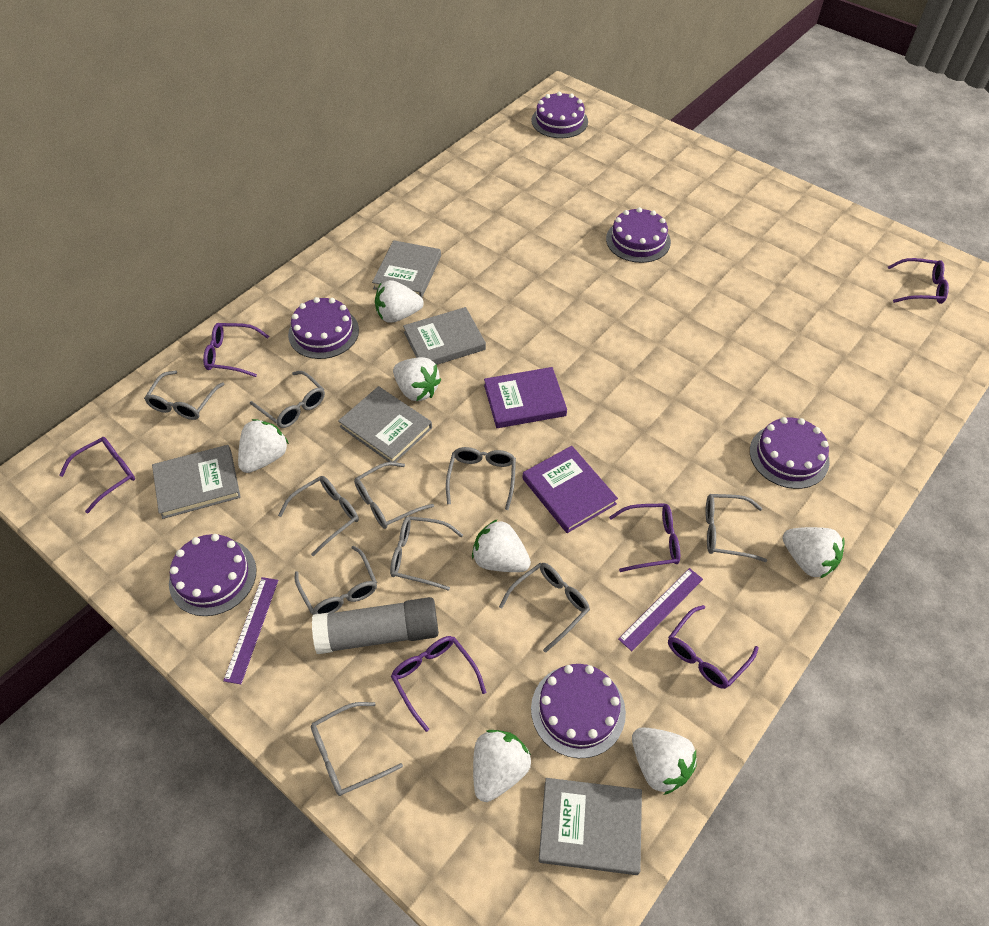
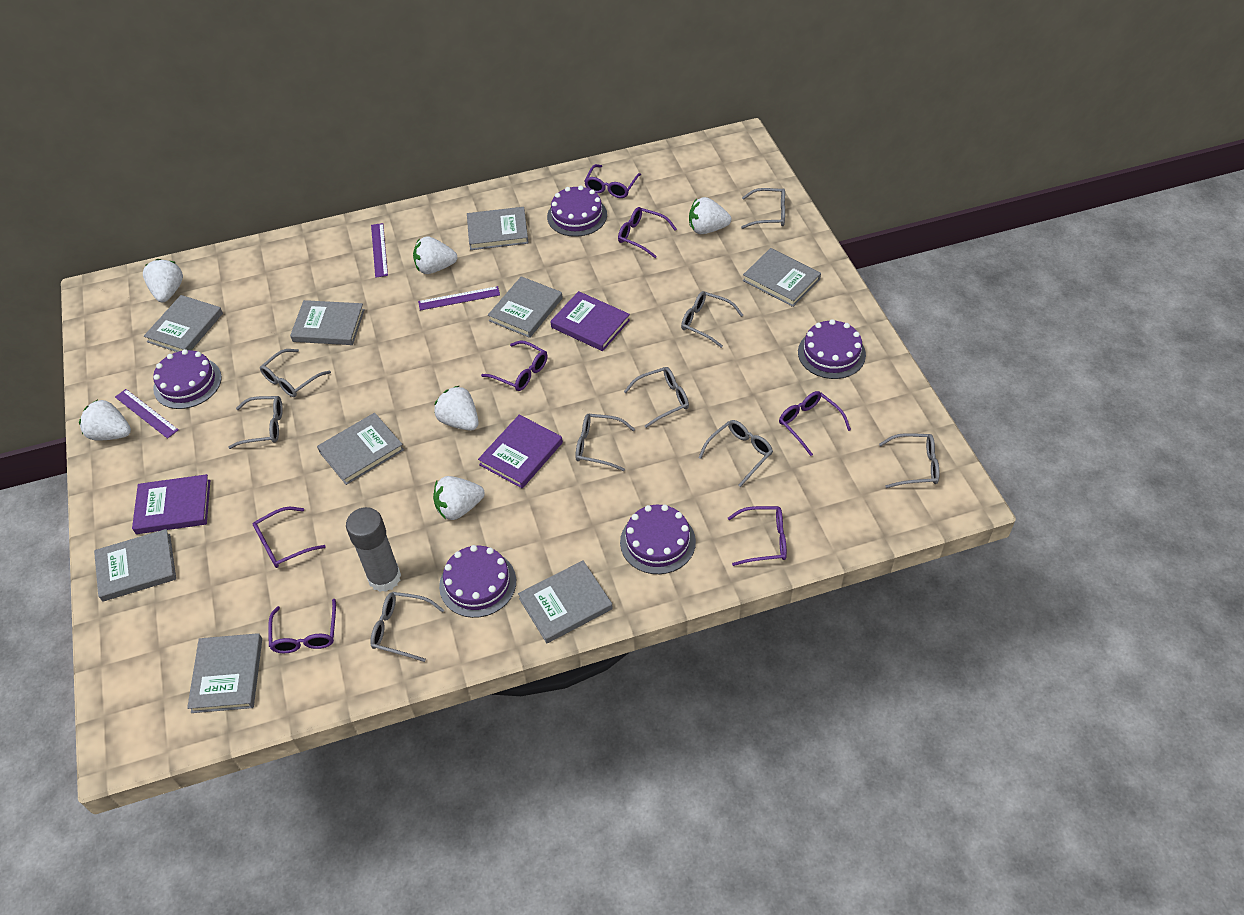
grey book: [152,445,241,519] [338,386,432,462] [372,240,441,297] [403,307,486,365] [539,778,642,875] = 5 -> [94,529,176,602] [144,295,223,352] [187,633,262,713] [290,300,365,345] [317,413,404,485] [467,207,529,250] [488,276,563,338] [518,560,613,643] [743,248,821,307] = 9
grey glasses: [144,370,224,420] [250,371,325,428] [278,476,359,557] [295,546,377,615] [311,702,403,796] [354,462,434,529] [390,516,463,591] [446,447,516,510] [499,563,590,653] [705,494,767,562] = 10 -> [228,396,283,449] [260,349,331,397] [370,592,444,662] [575,414,635,471] [624,367,689,428] [681,291,743,348] [698,420,773,487] [741,188,785,229] [879,433,940,488] = 9
purple book: [484,367,567,428] [523,446,618,533] = 2 -> [132,474,210,534] [478,415,563,488] [550,291,630,351] = 3
purple cake: [169,534,257,616] [288,297,359,359] [531,664,626,758] [532,92,588,138] [606,207,671,263] [750,417,830,489] = 6 -> [153,349,222,409] [439,545,516,618] [547,185,607,237] [620,505,696,574] [798,319,866,379] = 5
purple glasses: [59,437,135,513] [203,323,269,377] [391,636,486,732] [609,503,680,572] [668,605,758,689] [888,258,949,304] = 6 -> [253,507,325,568] [268,599,336,653] [481,341,547,391] [584,164,641,198] [618,207,677,258] [728,506,787,566] [779,391,851,456] = 7
purple ruler: [223,577,278,684] [618,568,703,651] = 2 -> [115,389,179,439] [371,223,388,278] [418,286,500,310] = 3
white strawberry: [238,419,289,473] [375,280,424,323] [393,357,441,401] [472,519,531,572] [473,730,531,802] [632,727,696,795] [783,527,845,578] = 7 -> [79,400,131,440] [143,259,183,302] [413,236,458,274] [433,476,485,520] [434,386,479,431] [689,197,731,234] = 6

